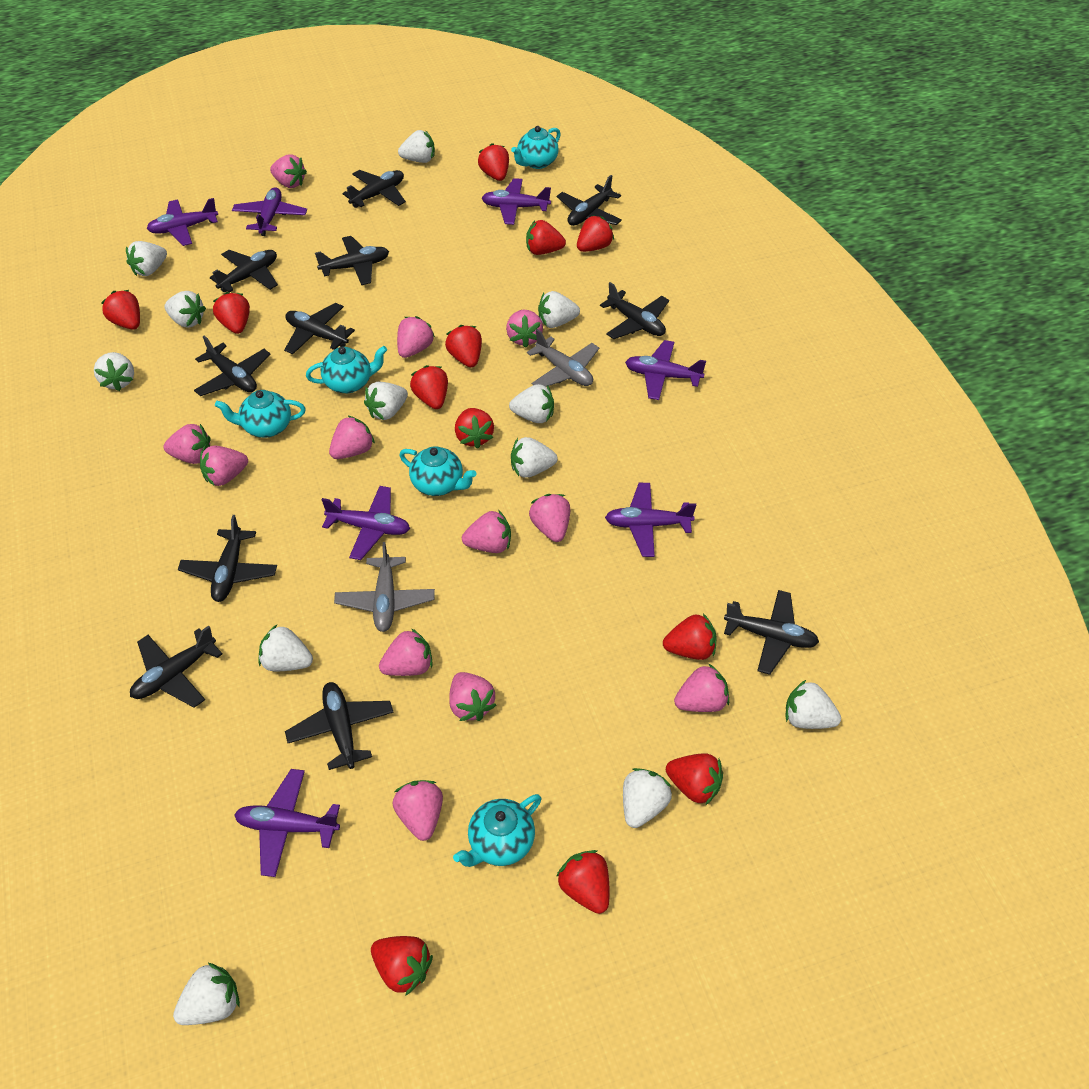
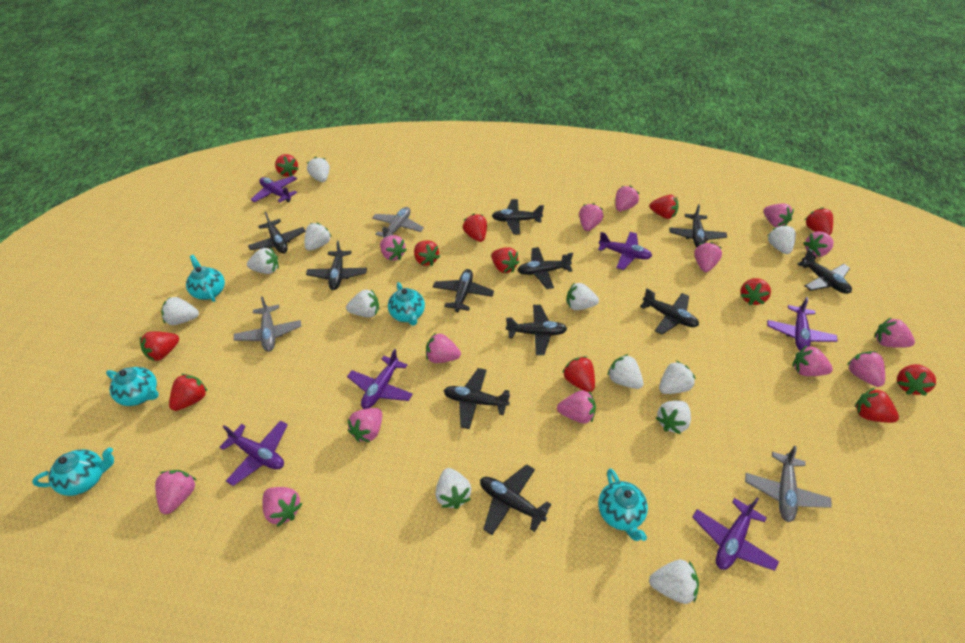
grey plane: [334,542,435,632] [527,329,599,387] = 2 -> [234,296,301,352] [372,207,424,239] [745,445,832,522] = 3
pink strawberry: [163,424,211,464] [200,446,248,486] [270,154,307,188] [329,415,375,459] [379,628,433,676] [392,780,443,841] [397,316,435,358] [449,672,496,721] [462,511,511,553] [506,310,543,348] [529,494,570,542] [674,663,729,712] = 12 -> [155,470,196,514] [262,487,303,527] [347,408,382,443] [380,235,407,261] [426,333,461,363] [557,390,596,423] [579,203,603,231] [615,186,639,211] [694,242,722,272] [763,203,794,227] [793,345,833,376] [803,231,834,257] [847,351,885,387] [874,318,915,348] = 14
purple plane: [147,198,218,246] [232,187,307,236] [234,769,340,877] [322,486,410,560] [482,178,551,225] [605,483,696,557] [625,340,706,400] = 7 -> [220,420,288,486] [250,176,297,203] [347,349,413,409] [598,232,652,270] [692,497,779,571] [767,297,838,351] = 6

